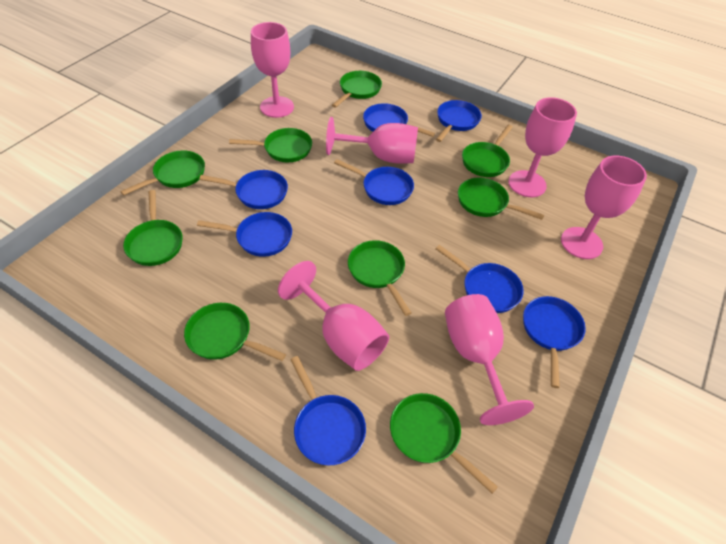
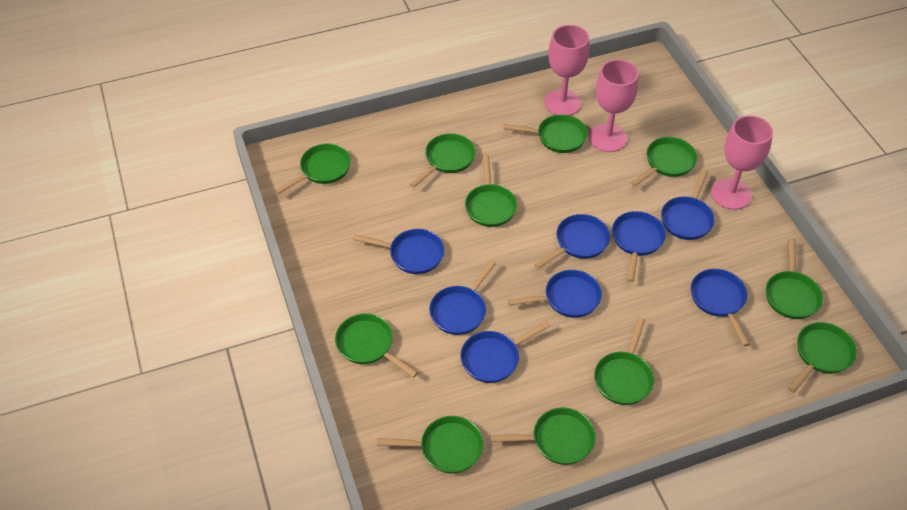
green pan: [120,150,205,195] [123,190,183,266] [184,303,286,361] [229,128,312,162] [332,71,382,108] [348,240,411,316] [390,393,498,494] [458,178,544,220] [462,124,513,177] = 9 -> [275,143,351,194] [335,313,418,377] [377,416,483,474] [410,133,476,187] [465,154,517,227] [490,408,596,465] [503,114,588,153] [594,318,654,405] [631,137,697,187] [766,238,823,319] [788,322,857,393] = 11
pink goblet: [251,22,294,118] [278,261,389,371] [326,117,418,164] [445,294,534,425] [508,97,577,197] [561,156,647,259] = 6 -> [544,25,589,116] [589,59,639,152] [711,115,773,210] = 3

